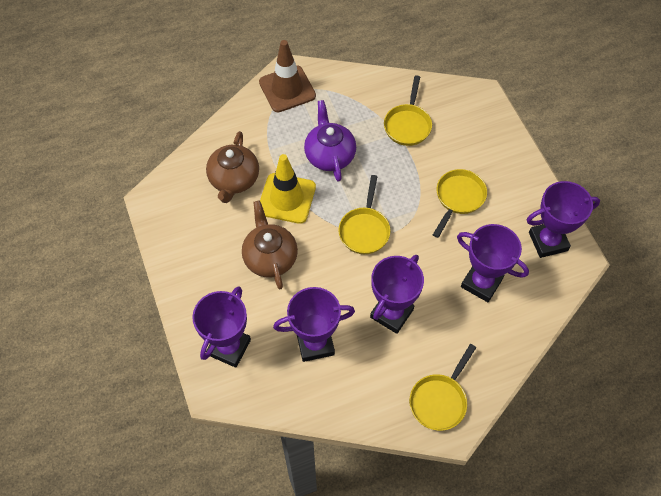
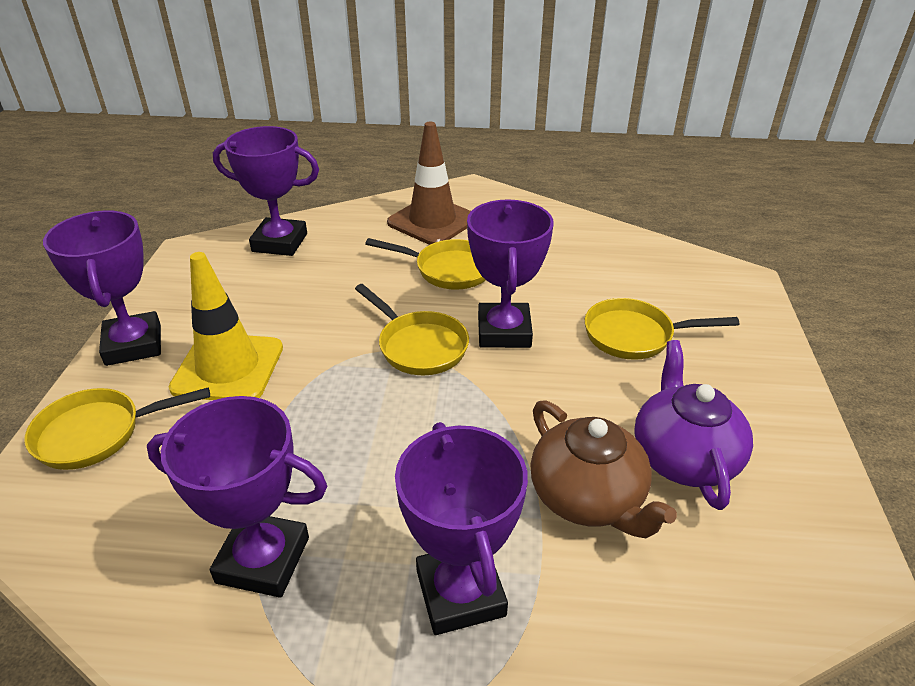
brown teapot: [206,131,259,203] [242,200,298,289] = 2 -> [530,400,677,538] = 1

